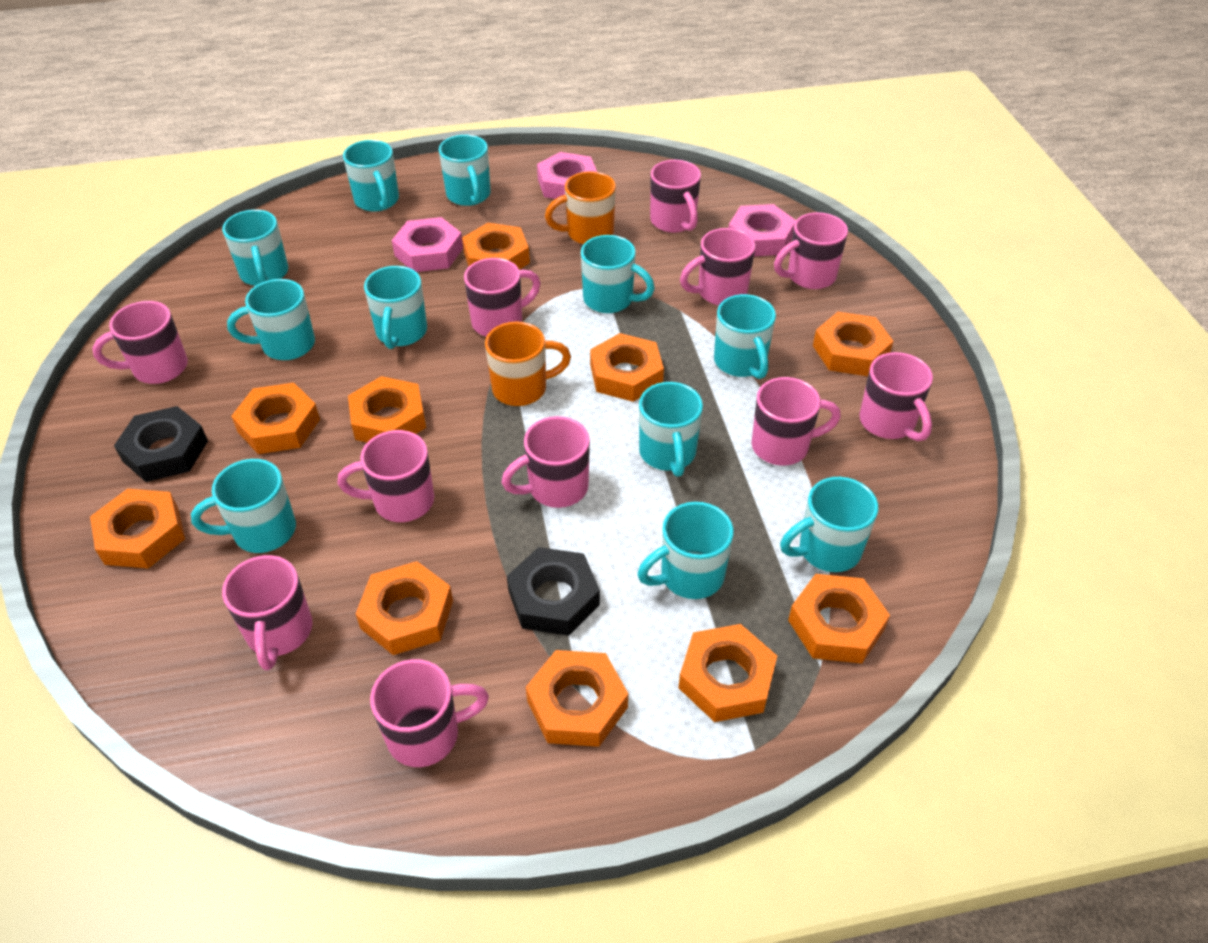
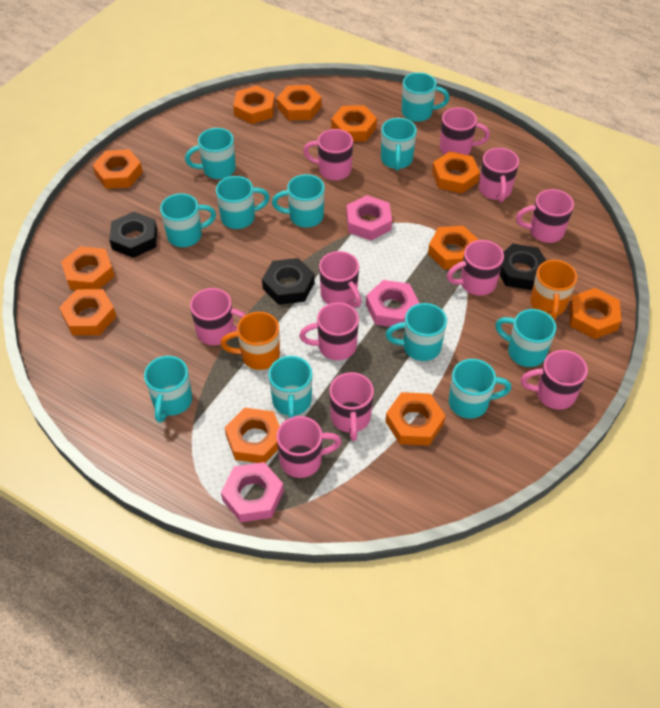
black nut: [114,406,208,482] [507,547,600,636] = 2 -> [109,212,157,258] [262,258,315,305] [499,244,546,290] = 3
orange nut: [90,489,185,569] [231,383,320,454] [348,376,426,442] [356,561,453,655] [462,223,530,270] [526,650,628,747] [590,333,664,402] [679,624,777,722] [788,574,890,663] [813,312,894,376] = 10 -> [59,289,116,335] [61,246,115,290] [92,149,143,189] [225,408,279,463] [233,85,275,124] [277,85,321,120] [331,105,377,142] [385,392,446,446] [428,226,479,269] [432,152,480,193] [569,288,621,339] = 11

